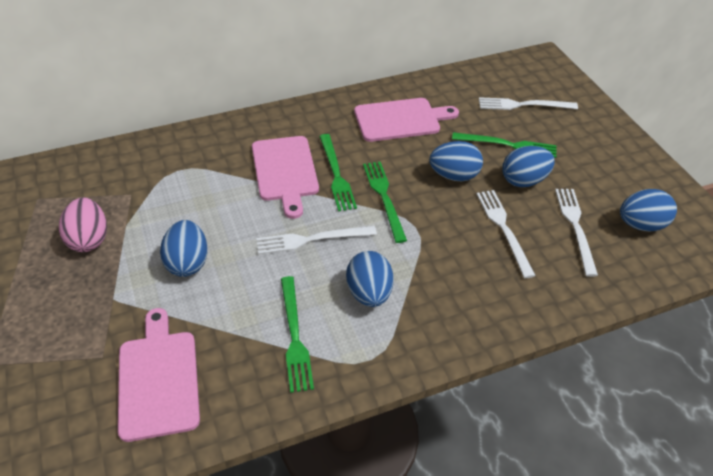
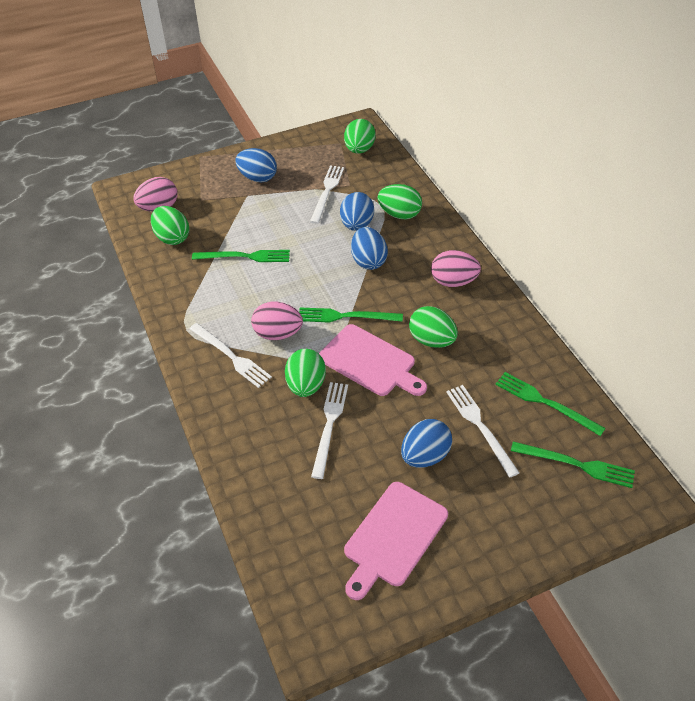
blue egg: [160,220,208,277] [346,251,393,307] [429,141,483,181] [502,146,555,187] [620,189,677,231] = 5 -> [235,148,277,182] [340,192,374,231] [351,227,388,270] [401,419,452,468] = 4
green egg: none = 0 -> [151,206,189,245] [285,349,326,397] [344,119,376,154] [377,184,422,219] [409,306,458,348] = 5
pink cutting board: [118,308,200,442] [252,136,319,219] [354,98,459,142] = 3 -> [319,324,427,396] [344,482,448,600] = 2
pink egg: [59,198,107,252] = 1 -> [133,177,177,212] [251,302,303,340] [431,250,481,287] = 3

